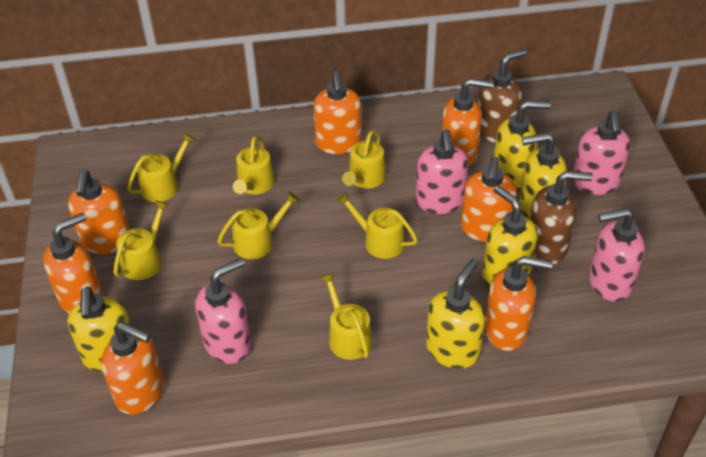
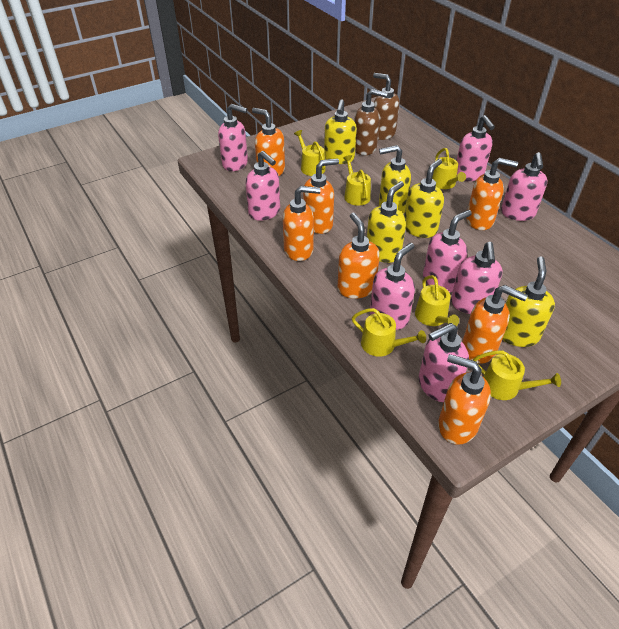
pink soap dispenser: [195,258,251,364] [416,129,468,214] [572,110,630,195] [589,208,645,302] = 4 -> [218,104,248,171] [246,151,280,221] [370,243,415,330] [419,323,469,402] [423,210,472,292] [451,242,502,314] [456,115,495,181] [501,152,547,221] = 8
yellow watering can: [113,200,169,280] [127,133,195,202] [217,192,300,259] [233,135,275,194] [320,273,372,360] [336,192,418,259] [342,130,386,188] = 7 -> [294,130,326,176] [343,155,371,206] [352,308,426,357] [415,275,459,326] [432,148,466,189] [473,351,561,400] = 6

